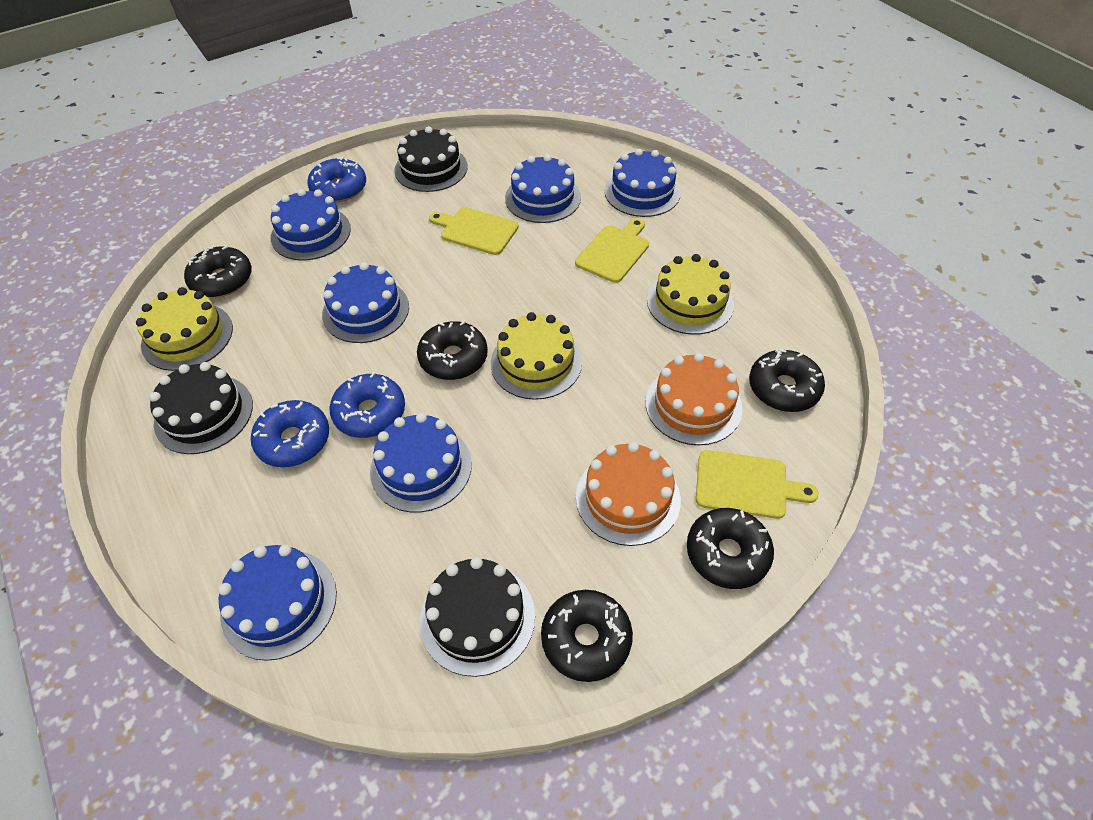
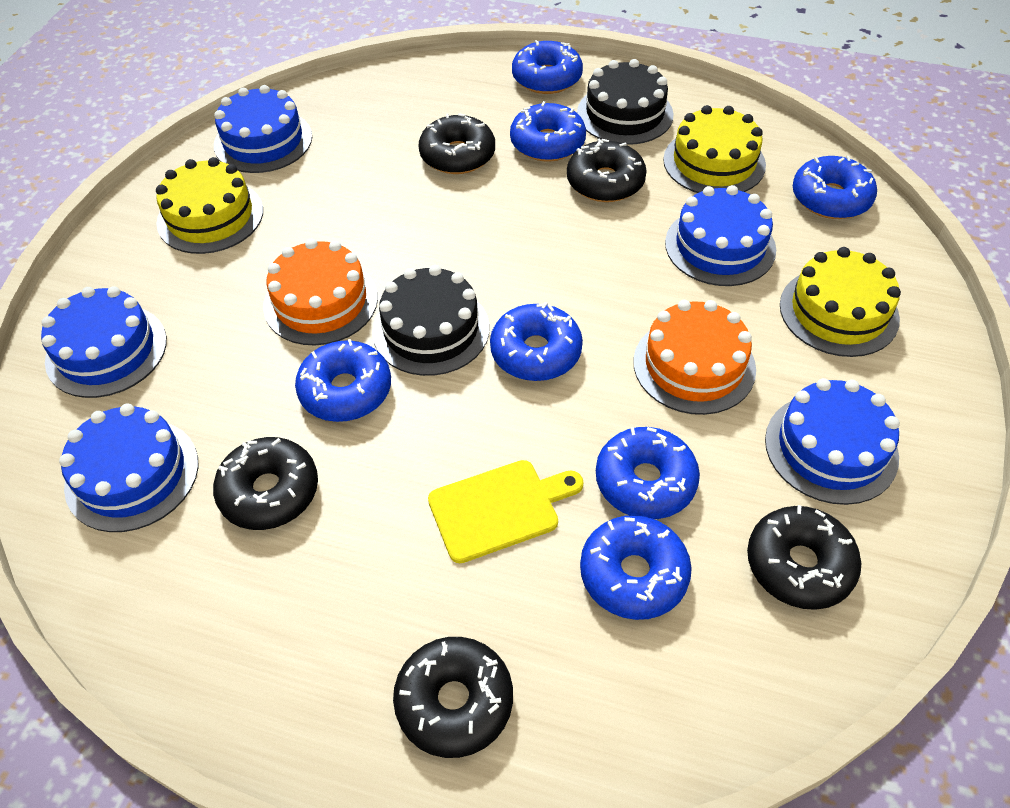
black cake: [149,362,253,454] [394,126,468,192] [420,557,535,677] = 3 -> [372,265,489,376] [577,59,674,145] = 2
blue cake: [218,545,337,661] [271,189,351,261] [322,262,409,343] [370,413,472,513] [505,154,581,223] [605,149,681,217] = 6 -> [41,286,167,398] [59,403,198,532] [214,85,312,173] [665,185,776,286] [765,378,900,505] = 5
blue donut: [251,400,329,467] [307,157,366,203] [329,372,405,438] = 3 -> [295,339,391,422] [490,302,583,381] [510,101,586,162] [512,40,583,94] [580,515,692,620] [596,427,700,519] [793,156,877,219] = 7
yellow cutting board: [429,207,519,255] [575,218,649,283] [696,450,819,519] = 3 -> [428,460,584,563] = 1

